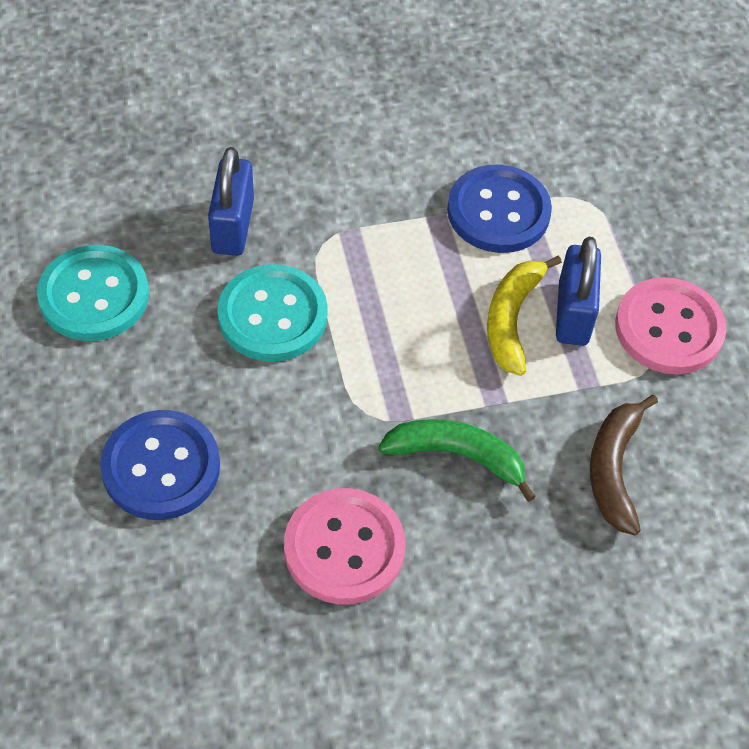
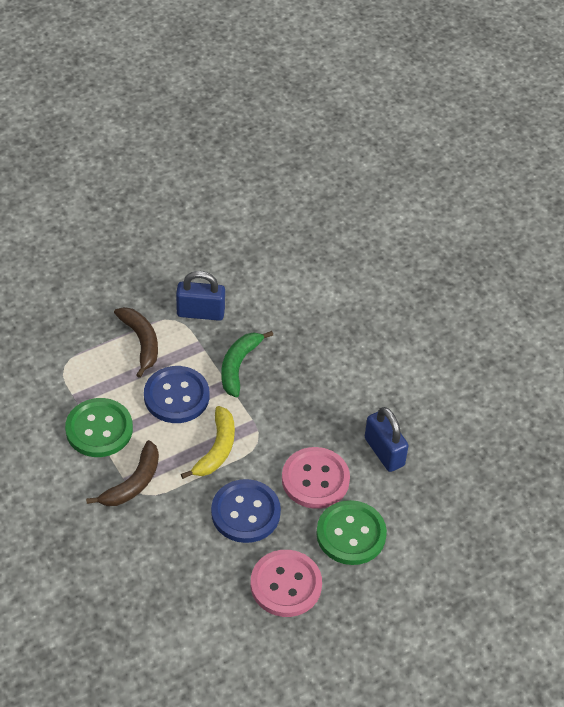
brown banana: [590,395,658,535] = 1 -> [86,440,159,506] [114,307,158,378] = 2
green button: none = 0 -> [65,398,133,457] [316,500,387,565] = 2
turquoise button: [37,245,149,341] [217,264,328,362] = 2 -> none = 0

